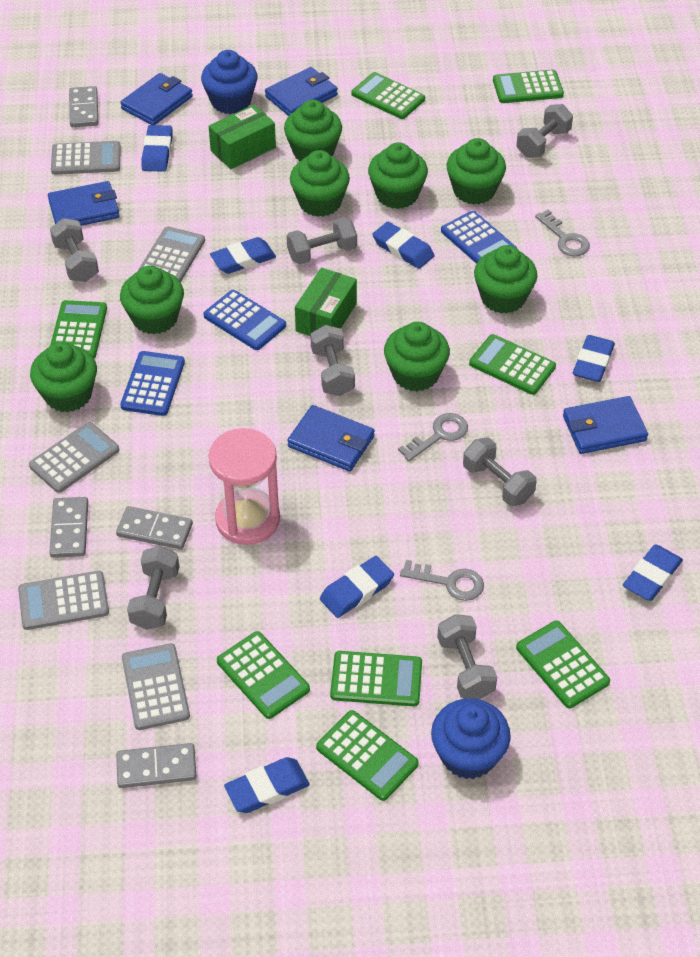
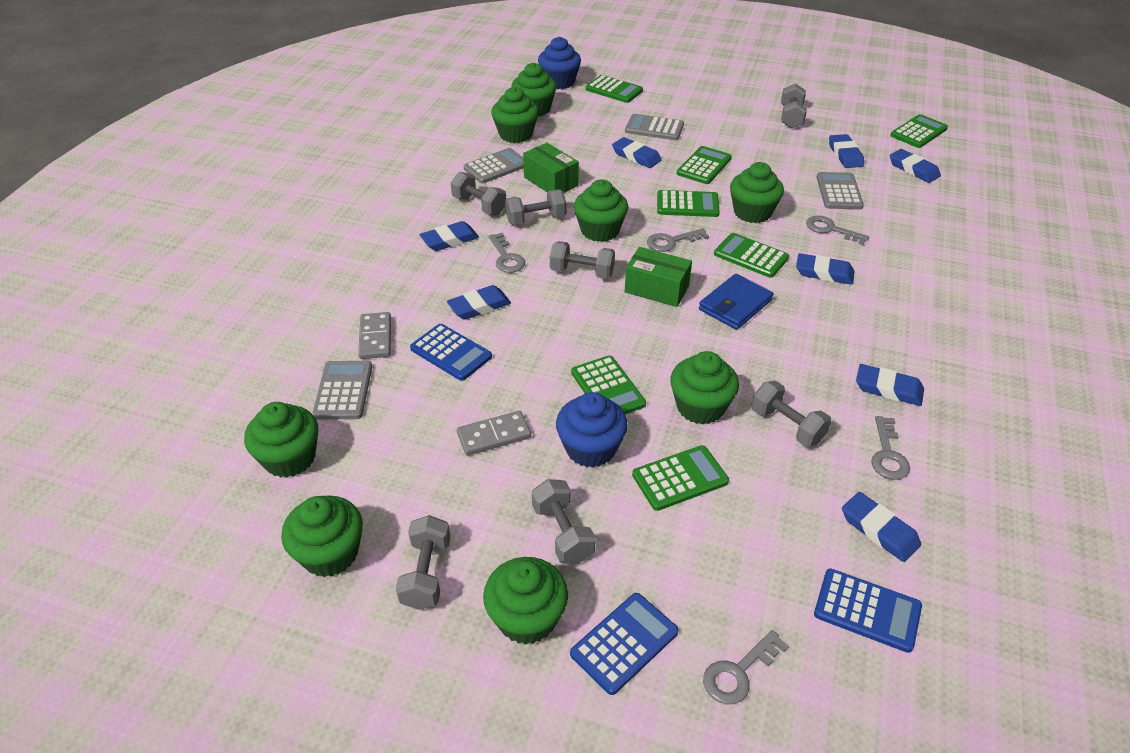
blue eraser: [142,125,173,172] [210,237,276,274] [224,757,310,813] [320,556,394,618] [372,222,434,269] [573,335,615,382] [623,544,683,601] = 7 -> [420,221,479,251] [447,285,511,320] [612,137,661,168] [796,253,855,285] [829,134,864,168] [842,492,921,562] [856,364,924,406] [890,149,941,183] = 8
blue wallet: [48,181,120,226] [120,73,193,125] [265,67,338,116] [287,405,375,471] [563,396,648,454] = 5 -> [699,274,773,330] = 1
green calculator: [50,300,107,359] [217,631,310,719] [316,710,419,801] [330,651,422,706] [351,72,425,119] [469,334,556,395] [493,69,564,103] [516,621,610,708] = 8 -> [571,355,646,414] [585,75,643,103] [632,445,729,511] [657,190,720,217] [677,146,732,184] [714,233,789,278] [890,114,948,148] = 7
grey calculator: [18,571,109,630] [29,422,119,493] [51,141,121,175] [122,643,190,730] [138,226,205,282] = 5 -> [312,361,372,420] [464,148,524,184] [625,114,684,140] [817,172,864,209] = 4
grey domino: [49,497,88,558] [69,86,98,127] [116,506,193,549] [116,743,197,788] = 4 -> [358,312,391,359] [457,411,531,456] = 2
grey key: [398,413,468,461] [400,560,484,601] [535,209,590,257] = 3 -> [489,233,525,273] [647,228,709,252] [703,630,789,704] [806,216,869,245] [871,416,910,480] = 5
pink hourglass: [209,428,280,545] = 1 -> none = 0

